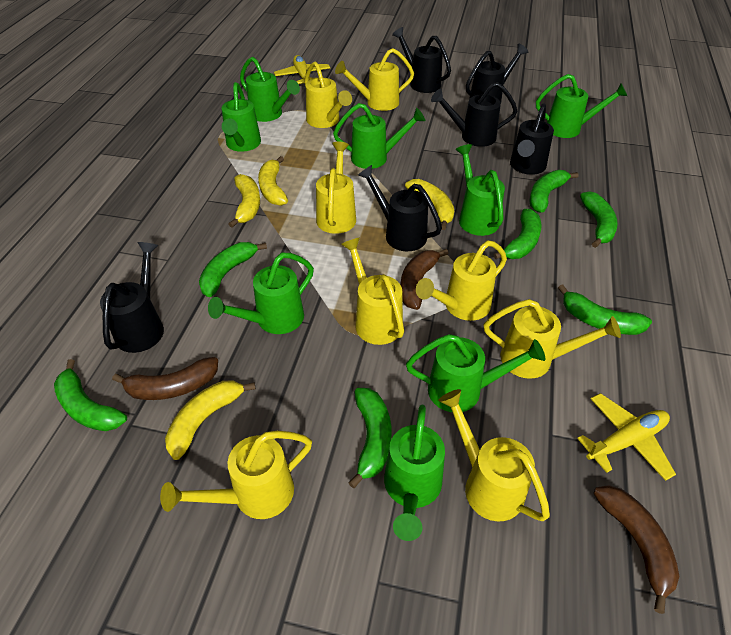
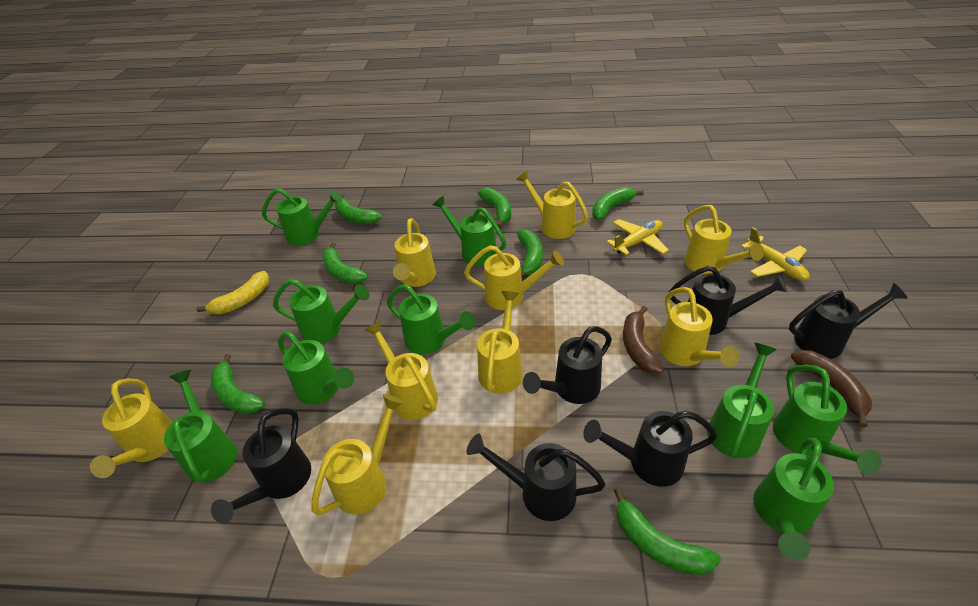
brown banana: [112,357,218,400] [400,249,449,310] [593,485,679,614] = 3 -> [623,306,664,374] [791,350,872,428] = 2
green watering can: [208,253,314,334] [222,82,261,152] [240,57,300,122] [333,103,425,169] [384,405,445,541] [406,334,545,412] [456,144,505,236] [536,74,627,138] = 8 -> [164,370,237,483] [262,188,342,245] [273,279,369,343] [278,331,354,405] [387,284,475,354] [433,196,506,266] [707,343,777,459] [753,437,834,560] [773,365,882,474] = 9
yellow banana: [165,381,256,460] [229,174,260,228] [258,156,288,206] [405,179,454,230] = 4 -> [196,271,270,314] = 1
yellow watering can: [160,431,312,519] [304,62,352,128] [316,142,356,234] [335,48,414,111] [341,237,404,345] [416,241,507,321] [438,389,550,521] [484,299,621,379] = 8 -> [90,378,173,478] [311,394,404,515] [364,321,438,420] [393,218,436,287] [464,245,564,310] [477,291,523,394] [516,171,588,239] [659,287,740,367] [684,205,764,274] = 9

